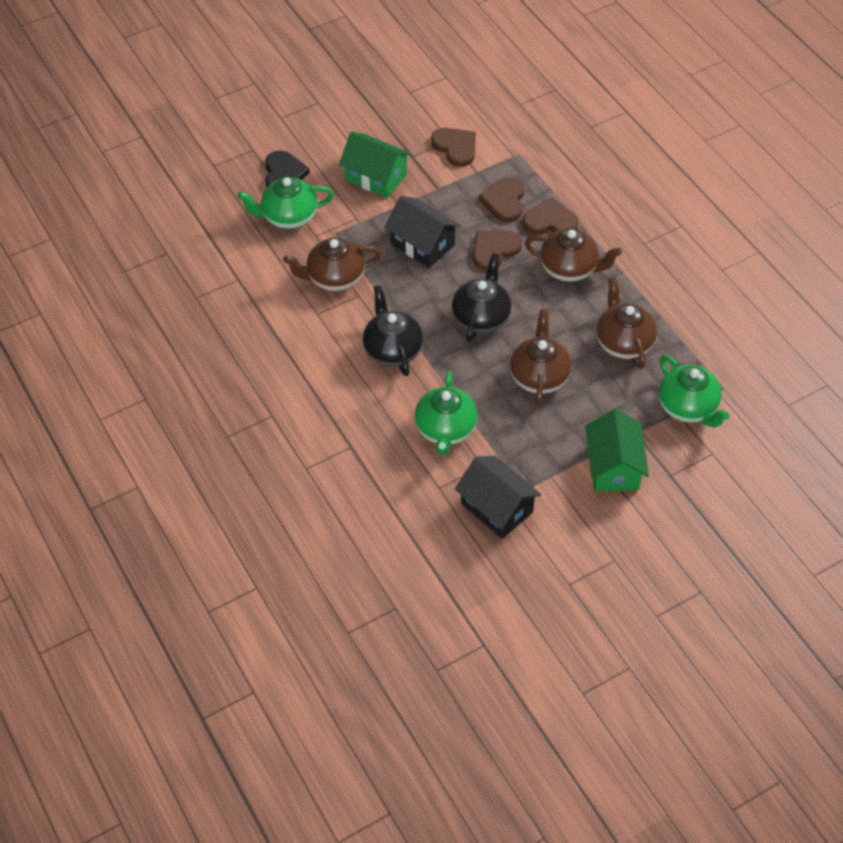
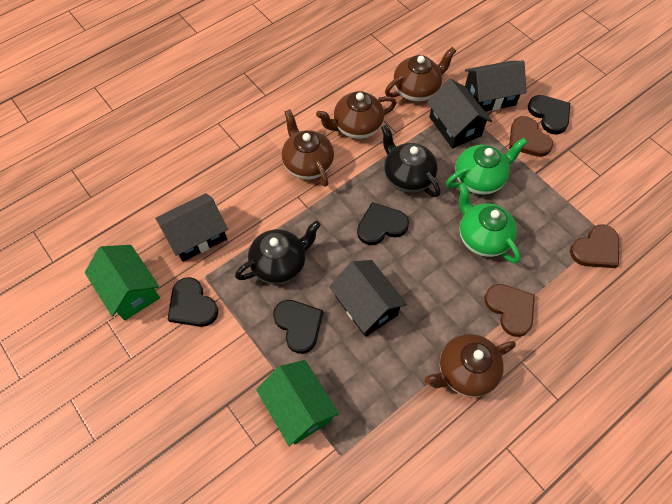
black heart: [265,150,310,187] = 1 -> [168,277,218,327] [273,300,323,354] [357,202,409,245] [528,95,570,135] = 4
black house: [384,196,461,268] [455,456,541,539] = 2 -> [155,193,228,262] [329,260,407,337] [427,79,492,148] [465,61,527,112] = 4
brown heart: [431,128,476,167] [473,231,522,271] [479,178,524,222] [523,198,578,235] = 4 -> [485,284,535,337] [509,116,553,157] [570,225,619,268] = 3
green teapot: [237,177,334,229] [415,371,478,455] [659,355,730,428] = 3 -> [446,138,527,195] [459,183,521,264] = 2

